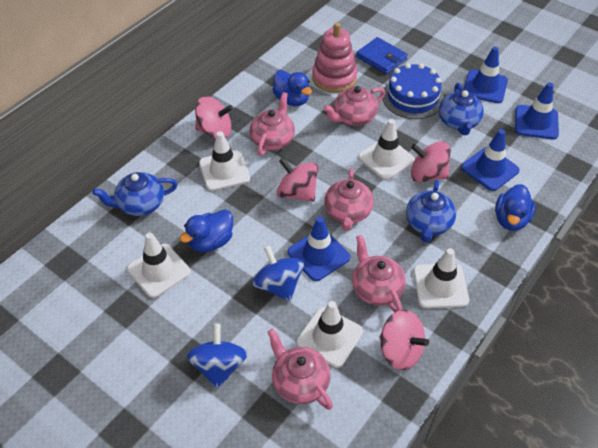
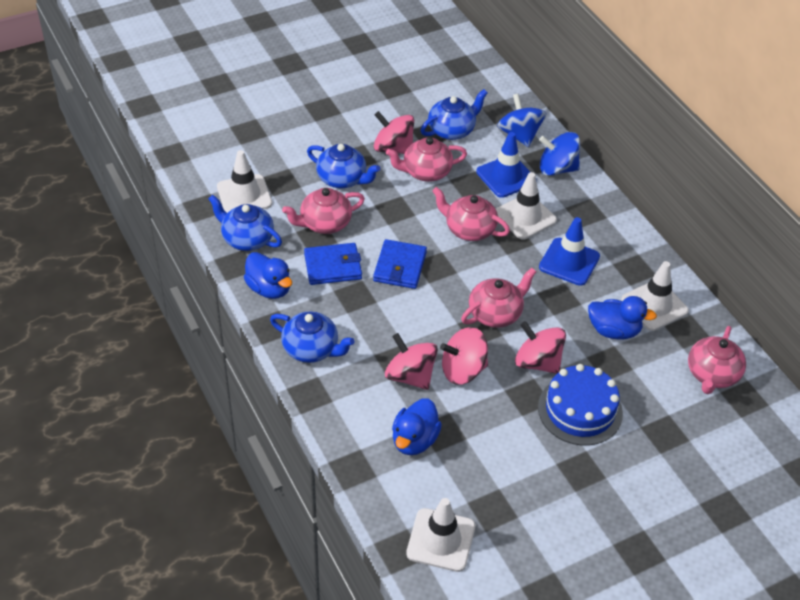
blue teapot: [92,172,177,216] [406,180,456,243] [439,83,484,135] = 3 -> [208,194,282,251] [270,312,355,363] [307,144,380,188] [421,89,487,140] = 4
blue traffic cone: [288,217,350,281] [461,129,520,191] [463,47,508,103] [515,82,559,140] = 4 -> [476,132,537,198] [539,217,600,286] = 2
blue wallet: [356,37,408,74] = 1 -> [304,243,362,285] [373,239,427,289] = 2
pink stacking toy: [312,22,358,93] = 1 -> none = 0
white traffic cone: [127,233,191,298] [199,131,250,191] [297,301,363,368] [358,119,415,180] [413,248,469,308] = 5 -> [217,150,272,213] [406,498,475,572] [496,172,557,240] [621,261,689,331] = 4

